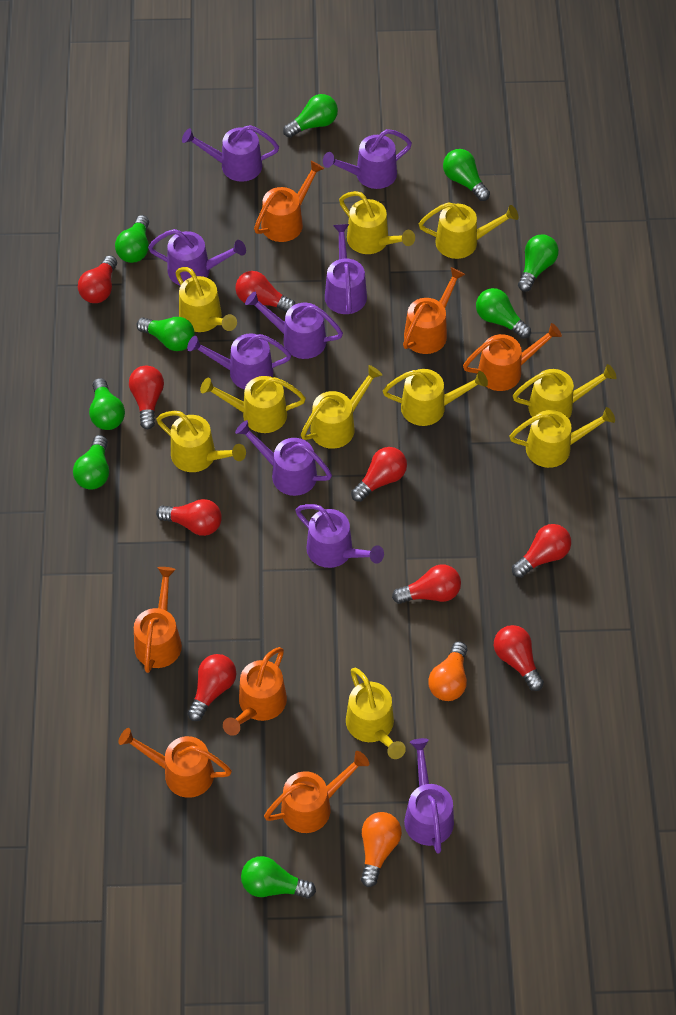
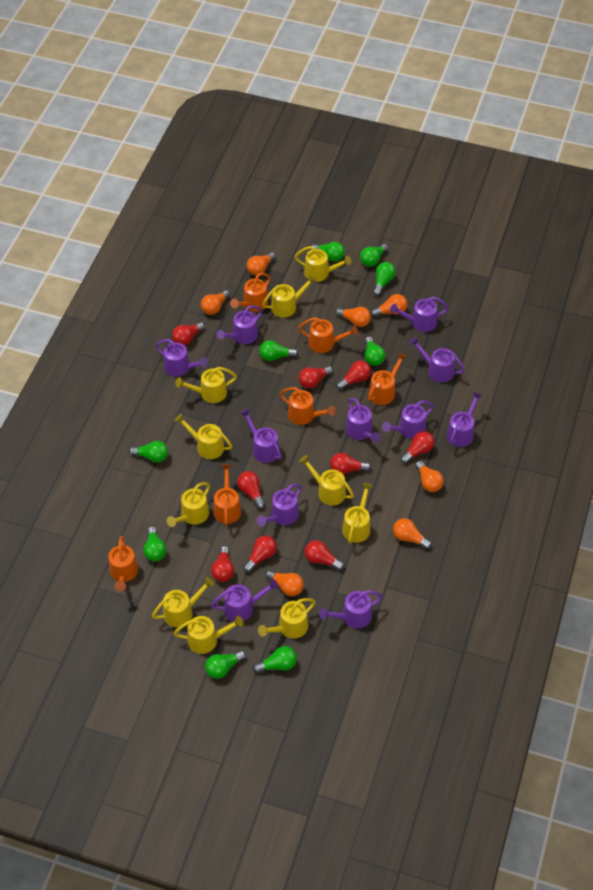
orange light bulb: [361,812,402,887] [428,641,467,701] = 2 -> [201,290,230,315] [247,252,276,276] [266,570,304,596] [335,307,371,327] [370,294,408,317] [393,518,432,549] [415,461,444,492] = 7
orange watering can: [118,728,232,798] [134,567,182,673] [223,647,287,736] [254,161,324,242] [264,751,369,833] [403,267,465,354] [463,323,562,391] = 7 -> [108,536,138,591] [213,464,241,525] [230,273,271,312] [280,387,336,425] [298,317,358,353] [368,353,407,405] = 6
purple watering can: [148,229,246,286] [182,125,279,182] [187,333,291,389] [235,420,332,496] [245,291,343,359] [295,504,384,568] [323,129,412,189] [325,224,367,314] [404,738,454,853] = 9 -> [156,339,208,377] [211,579,278,622] [216,305,262,344] [240,409,282,463] [257,484,302,526] [319,590,383,628] [345,398,381,443] [382,400,434,439] [390,297,449,332] [409,337,465,382] [447,392,483,447] = 11

